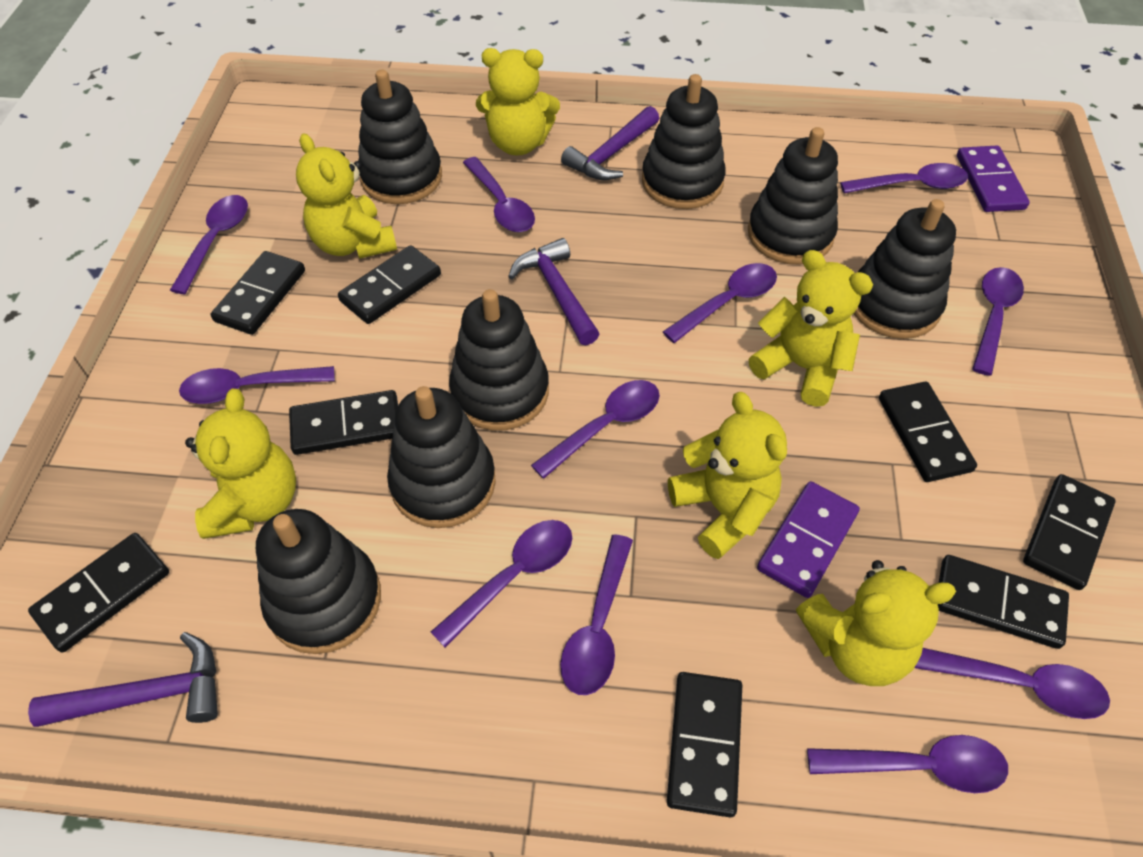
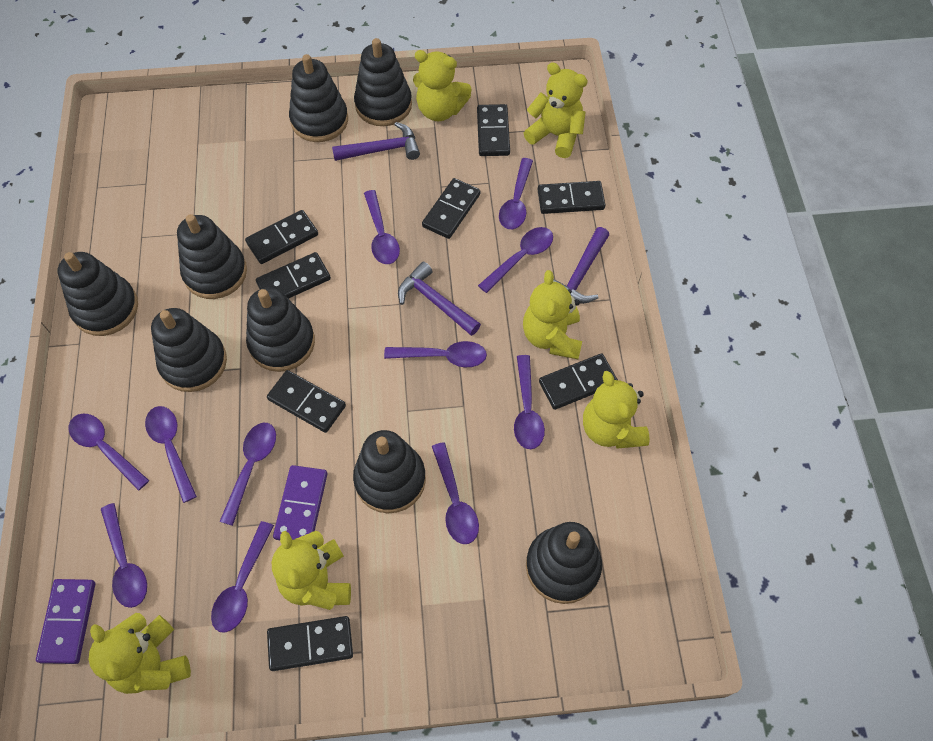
black stacking toy: [256,509,381,654] [358,70,442,204] [387,386,496,528] [449,289,549,431] [642,74,726,209] [748,127,838,264] [854,199,956,339] = 7 -> [57,252,138,336] [151,308,227,392] [177,214,247,299] [246,288,315,372] [289,54,348,142] [353,430,426,513] [354,38,412,126] [526,522,602,604] = 8

